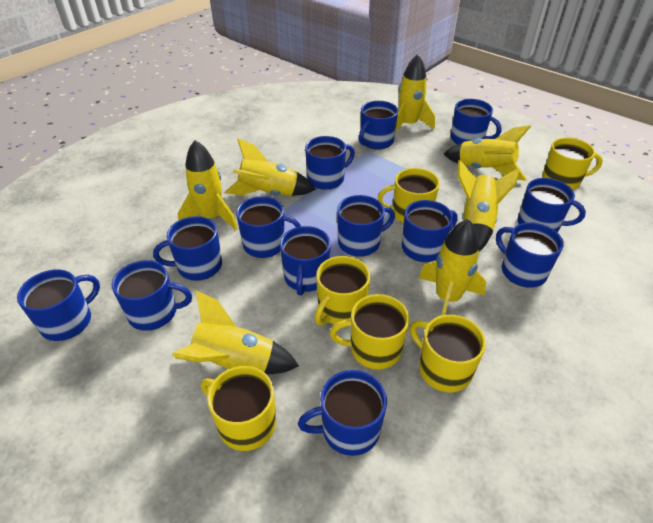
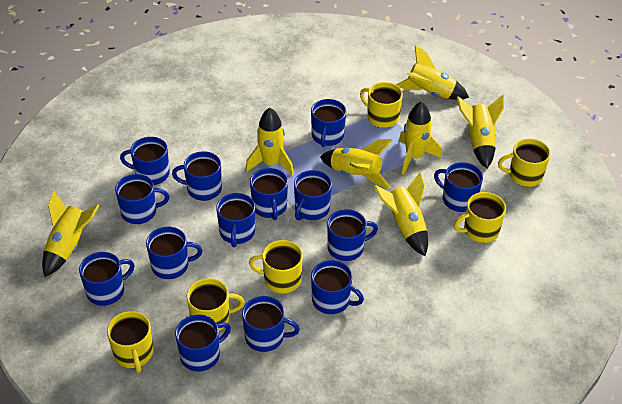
blue mug: [17,269,100,341] [111,260,192,331] [153,216,222,281] [236,196,301,258] [280,226,331,295] [298,370,387,456] [305,136,355,190] [337,195,395,257] [359,101,398,149] [402,200,458,262] [451,99,502,144] [496,222,564,288] [518,178,586,232] = 13 -> [79,252,134,306] [115,174,169,224] [120,137,170,185] [146,227,203,279] [172,151,222,201] [175,315,231,371] [216,193,255,247] [242,296,300,352] [250,168,288,220] [294,170,332,220] [311,99,346,147] [311,260,364,314] [327,209,378,261] [434,162,483,212] = 14

